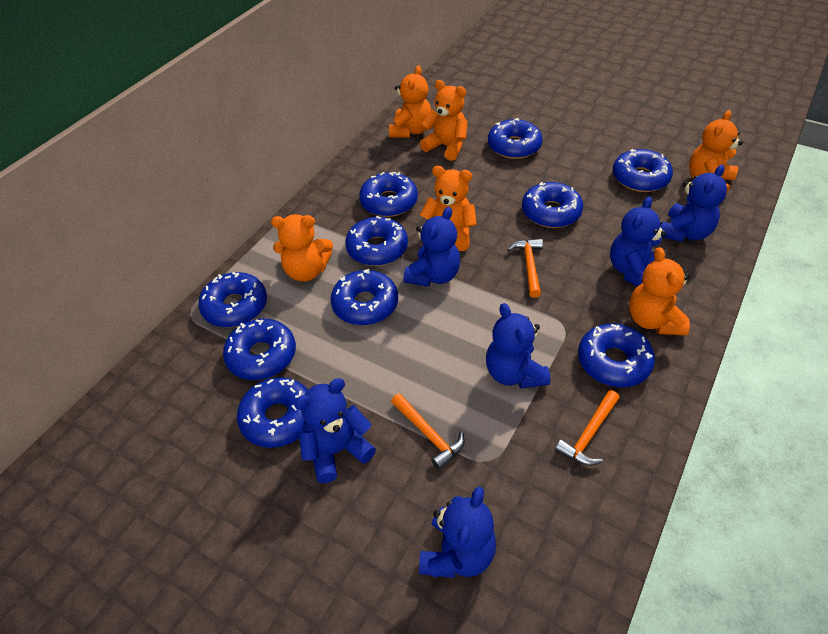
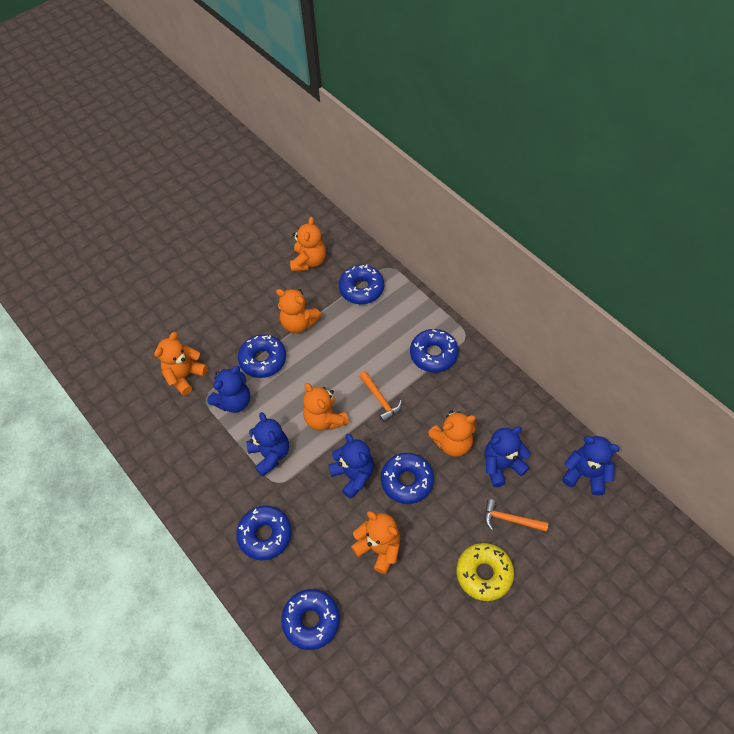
blue donut: [198,272,267,327] [223,319,296,380] [237,377,308,448] [331,269,398,325] [345,216,408,266] [359,172,418,217] [488,118,543,159] [522,182,583,228] [578,323,655,387] [613,149,673,192] = 10 -> [236,506,292,561] [238,334,286,378] [281,589,340,650] [339,264,384,304] [381,453,434,504] [410,329,459,373] = 6
blue teddy bear: [294,378,376,483] [404,207,460,287] [419,487,496,578] [486,303,551,389] [610,196,666,287] [660,165,727,242] = 6 -> [207,366,250,413] [246,412,289,477] [328,434,374,499] [484,426,530,487] [562,436,620,496] = 5
orange hammer: [391,393,465,470] [507,239,543,298] [555,390,619,466] = 3 -> [359,371,402,422] [485,499,548,532] = 2
yellow donut: none = 0 -> [457,543,514,601] = 1

